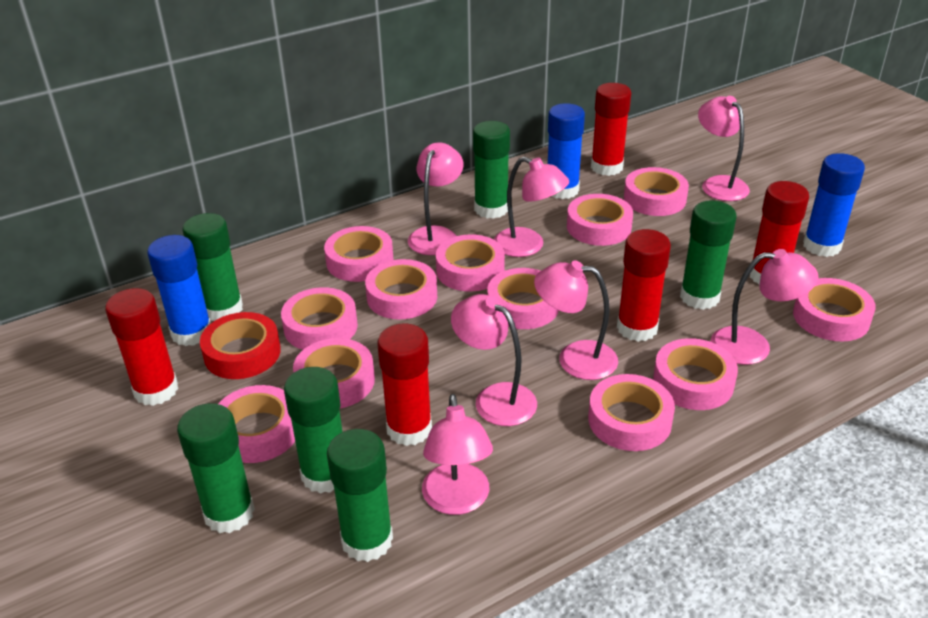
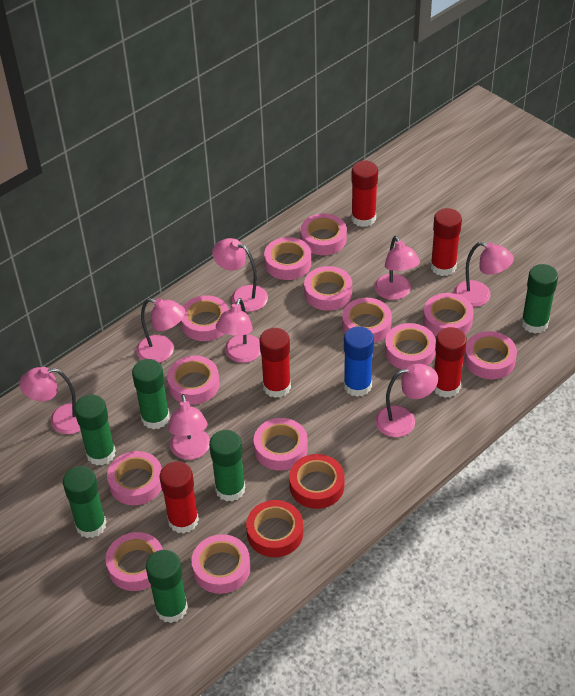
blue glue stick: [147,235,211,346] [548,103,585,199] [803,153,865,257] = 3 -> [344,326,374,397] = 1
pink lamp: [408,142,464,255] [422,394,493,515] [451,294,537,426] [494,157,569,257] [534,260,618,380] [698,96,750,201] [711,249,819,365] = 7 -> [19,367,81,434] [136,298,185,363] [168,394,210,460] [212,238,268,312] [216,298,261,363] [374,236,420,300] [375,364,438,437] [454,242,514,307] = 8
pink tape: [218,385,295,463] [281,287,358,350] [293,338,375,408] [324,226,394,282] [365,259,437,319] [436,235,505,292] [487,268,559,329] [567,194,633,246] [588,374,675,451] [624,167,689,216] [653,338,738,410] [793,278,876,341] = 12 -> [106,532,163,591] [107,451,162,505] [167,356,219,405] [181,295,229,341] [192,534,251,594] [254,418,308,470] [264,237,311,280] [300,214,347,255] [304,266,352,311] [342,298,392,343] [385,323,436,369] [423,293,474,336] [464,331,517,379] = 13
red tape: [200,312,281,379] = 1 -> [246,500,303,557] [289,454,345,509] = 2

